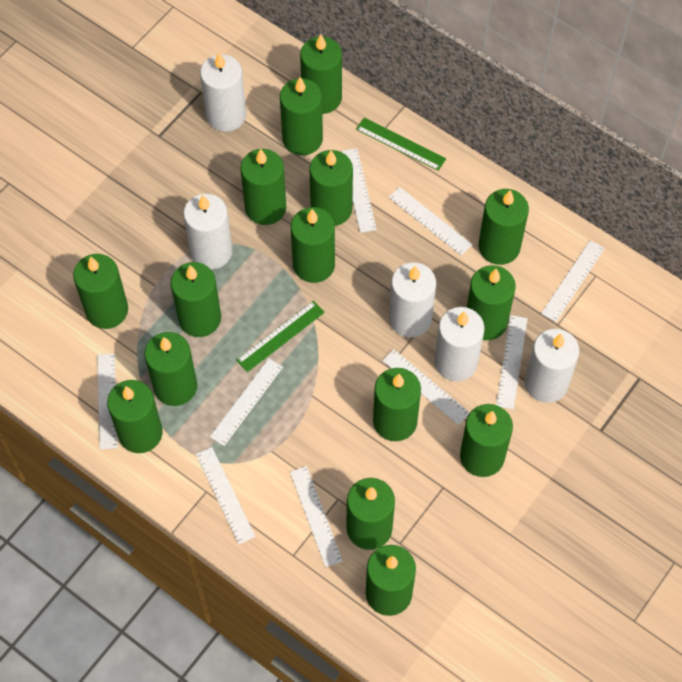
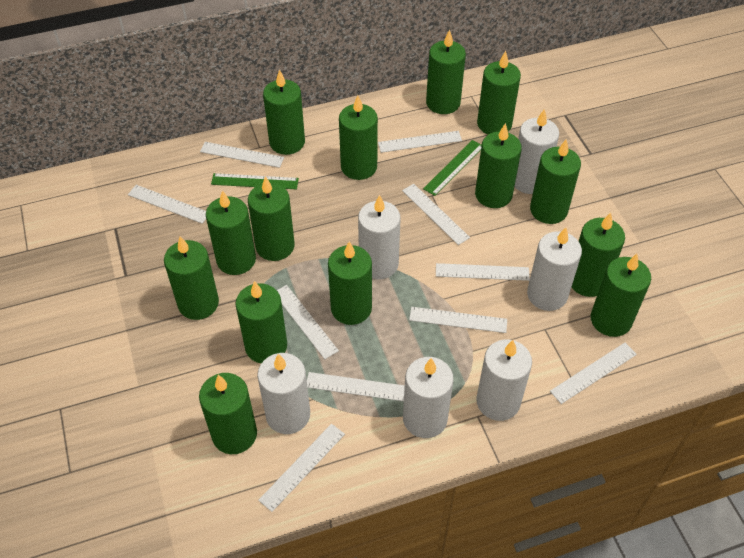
green candle: [73,254,128,329] [107,380,163,453] [144,332,197,406] [171,262,221,337] [240,149,286,225] [280,77,323,155] [291,207,335,283] [300,34,342,114] [309,150,353,226] [347,478,395,550] [366,545,416,616] [373,368,421,441] [460,404,513,477] [467,265,516,340] [479,189,529,265] = 15 -> [164,236,219,320] [199,373,257,454] [206,190,256,275] [235,281,287,363] [248,176,295,261] [263,69,305,155] [328,241,372,325] [339,95,378,180] [426,29,466,114] [475,123,522,208] [477,51,521,135] [530,139,581,224] [572,213,625,297] [591,254,651,337] = 14
white candle: [183,194,232,269] [200,52,246,132] [389,262,436,337] [434,307,485,381] [525,329,579,403] = 5 -> [257,353,310,434] [358,195,401,279] [403,357,454,438] [476,340,532,421] [514,109,559,194] [527,227,582,311] = 6
white ruler: [97,354,118,450] [196,447,256,544] [210,358,283,446] [290,466,343,567] [341,148,377,233] [382,349,470,425] [389,187,472,255] [496,315,528,409] [541,240,605,322] = 9 -> [128,185,206,224] [200,142,284,168] [258,424,345,512] [277,285,339,359] [307,372,405,401] [378,131,462,153] [402,184,470,245] [409,307,507,333] [436,263,530,281] [550,343,637,404] = 10

